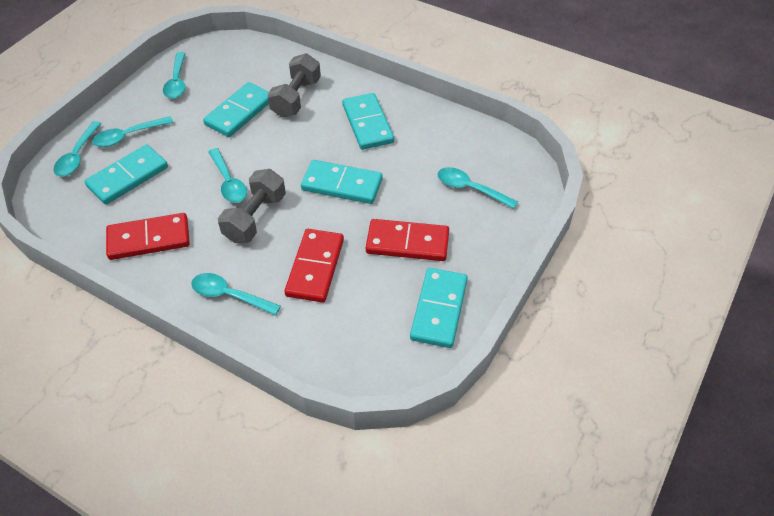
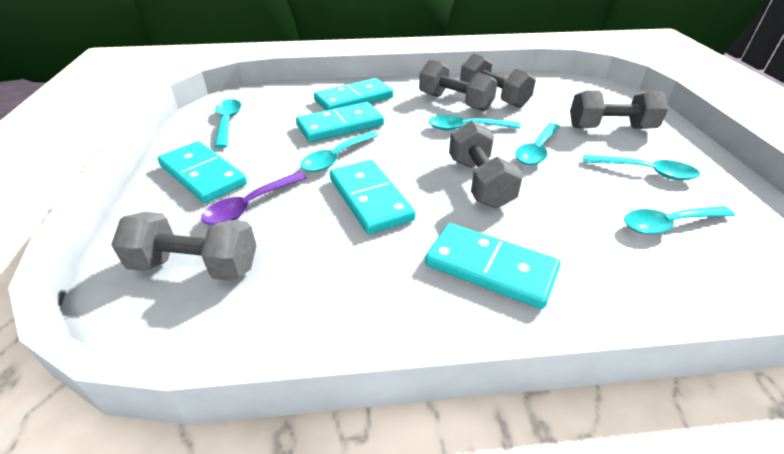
grey dumbbell: [218,169,286,243] [267,53,321,118] = 2 -> [111,212,257,281] [419,60,498,111] [449,120,523,208] [460,54,536,108] [570,91,668,129] = 5
purple spoon: none = 0 -> [201,172,307,225] = 1
red domino: [106,213,190,260] [284,229,344,303] [366,219,449,261] = 3 -> none = 0

